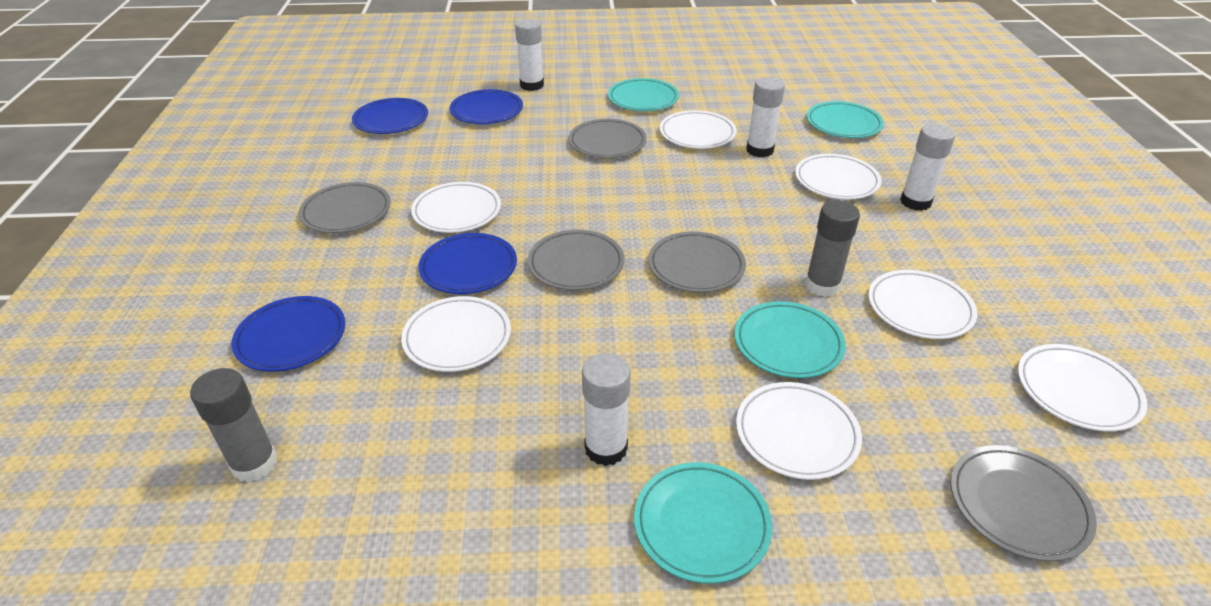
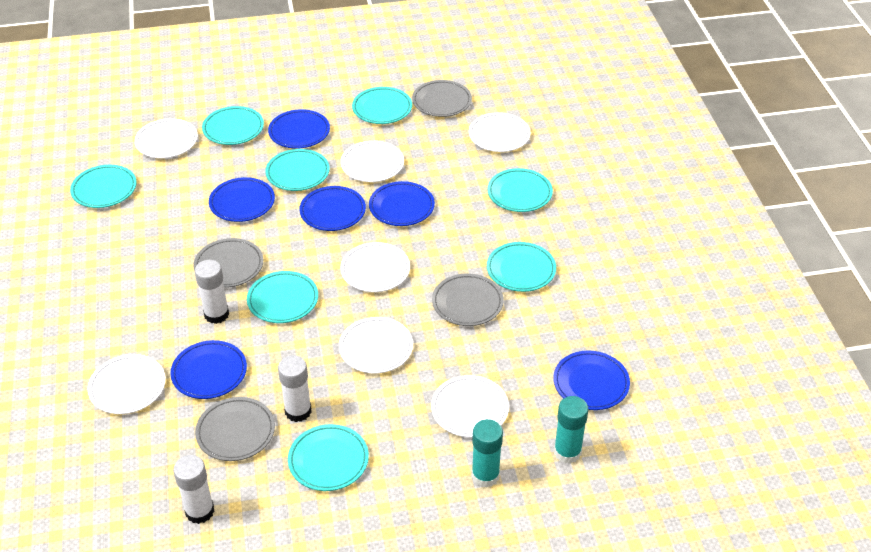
blue plate: [231,296,345,372] [352,98,428,134] [419,233,517,294] [449,89,523,124] = 4 -> [170,340,247,399] [209,177,275,222] [268,109,330,149] [299,186,366,231] [369,181,435,226] [553,351,630,410] = 6
grey glue stick: [190,368,278,482] [805,200,860,297] = 2 -> none = 0
grey plate: [299,182,391,233] [528,230,624,290] [569,119,647,158] [648,231,746,293] [950,445,1097,561] = 5 -> [193,238,263,288] [195,397,275,461] [412,80,472,117] [432,274,504,326] = 4
turquoise glue stick: none = 0 -> [472,419,503,488] [554,396,588,464] = 2
turquoise plate: [608,78,679,111] [634,462,772,584] [734,301,846,378] [807,101,884,138] = 4 -> [70,165,137,208] [202,106,264,145] [247,271,318,323] [265,149,330,191] [288,424,369,491] [352,87,412,124] [487,168,553,212] [487,242,556,292] = 8
white glue stick: [515,19,544,91] [582,353,631,466] [746,77,785,157] [900,124,955,211] = 4 -> [173,455,214,524] [195,260,229,324] [278,355,312,422] = 3

